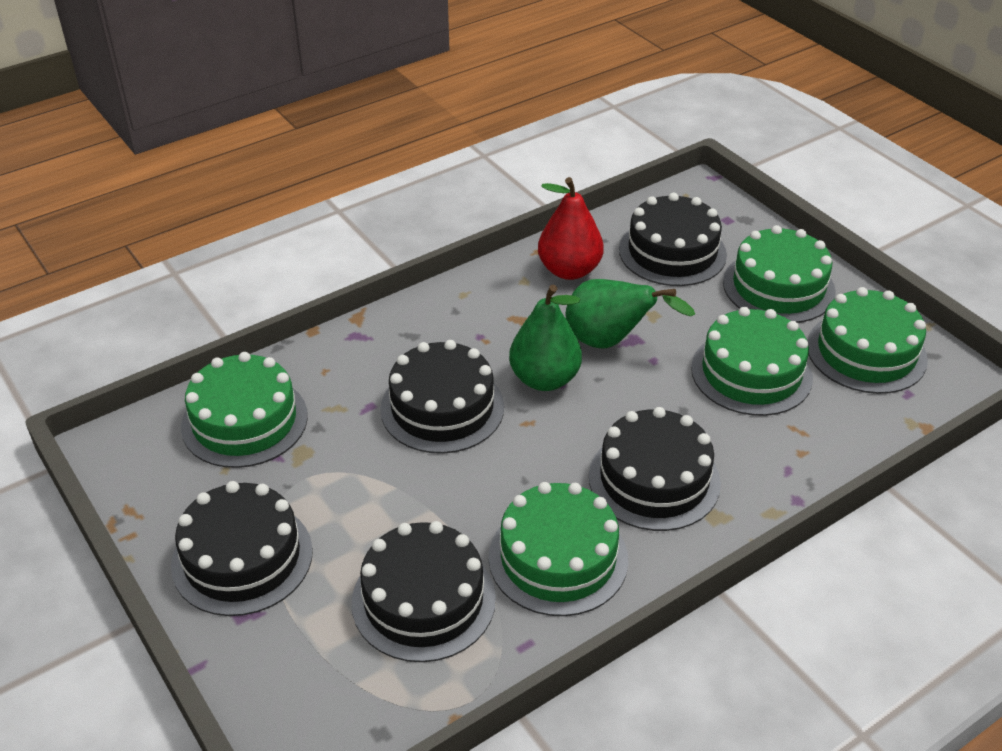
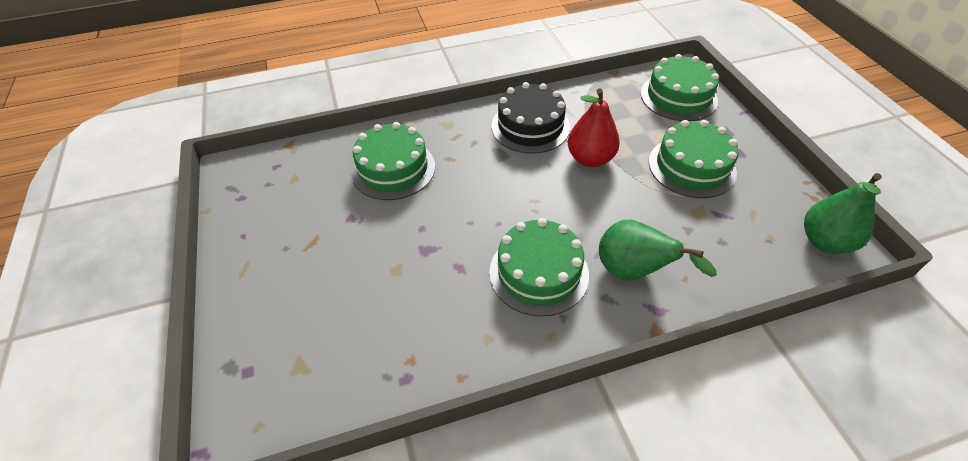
black cake: [171,481,313,616] [351,521,496,662] [380,340,504,454] [589,407,721,531] [619,193,727,286] = 5 -> [491,82,570,154] = 1
green cake: [181,352,308,468] [489,482,628,616] [691,307,813,416] [723,225,836,323] [807,287,928,394] = 5 -> [351,122,435,200] [489,218,589,317] [640,54,719,121] [649,120,739,198] = 4

